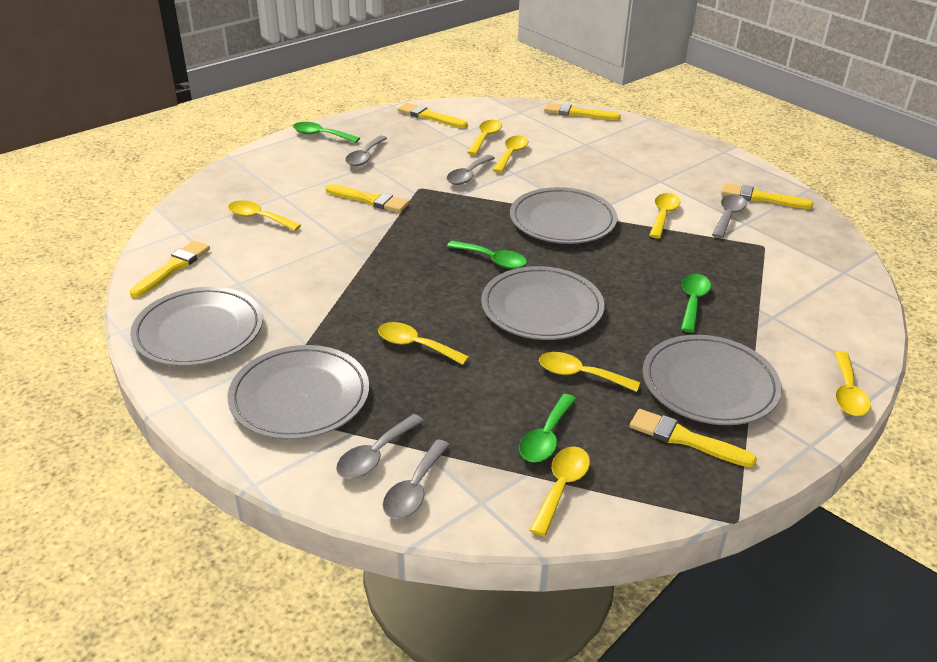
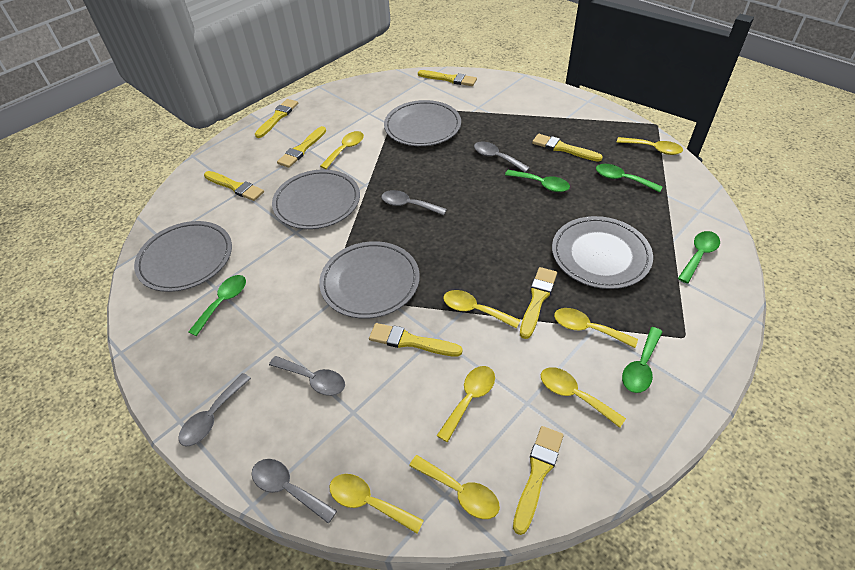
green spoon: [293,122,360,143] [447,240,527,269] [519,394,576,462] [681,274,711,333] = 4 -> [188,275,246,336] [505,170,570,192] [596,164,662,193] [622,327,662,393] [678,231,720,283] = 5
yellow brush: [129,241,210,298] [326,184,409,212] [398,103,468,128] [544,103,621,120] [630,409,757,467] [721,183,813,209] = 6 -> [204,171,264,201] [255,99,298,138] [277,126,326,168] [369,323,463,357] [418,70,477,86] [513,426,564,535] [520,267,557,339] [532,134,603,162] = 8

